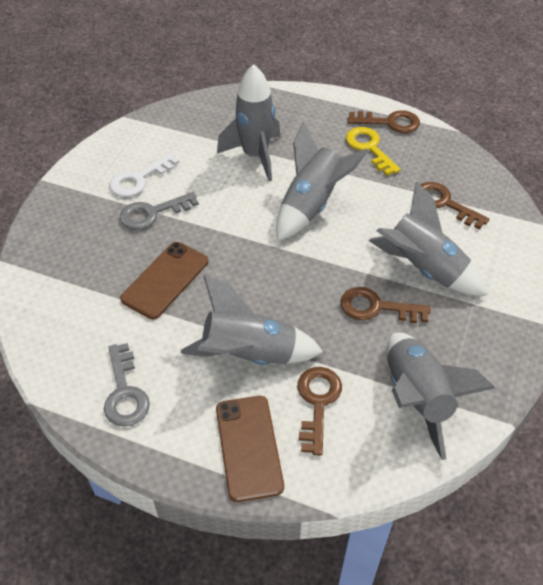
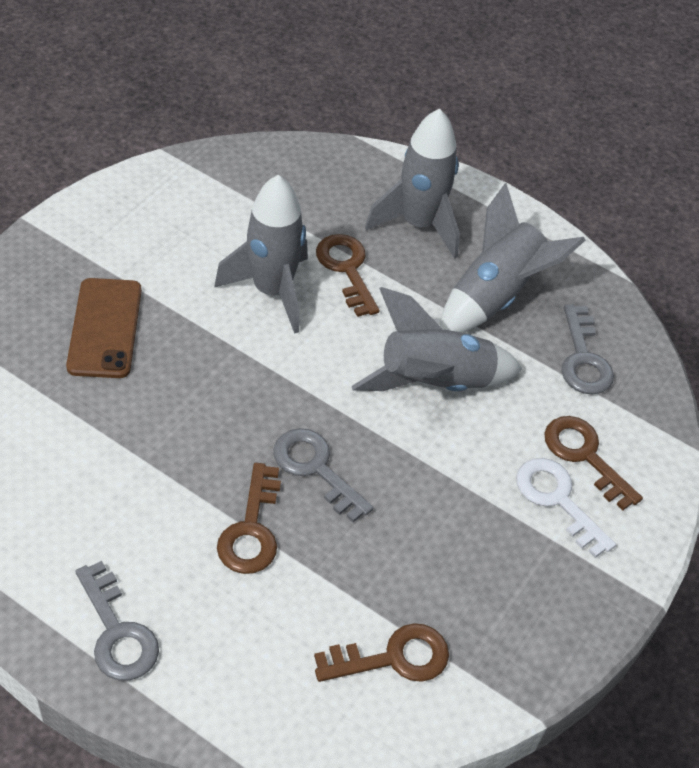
brown phone: [120,242,208,319] [216,396,284,502] = 2 -> [66,278,142,378] = 1
grey key: [104,343,150,427] [120,192,199,230] = 2 -> [75,561,159,681] [273,428,373,522] [562,305,614,394] = 3
grey rocket: [181,275,323,365] [217,64,281,181] [276,122,368,241] [369,181,487,296] [387,332,495,460] = 5 -> [214,175,308,334] [352,287,522,391] [365,108,460,259] [440,183,586,333] = 4
yellow key: [346,127,401,175] = 1 -> none = 0

